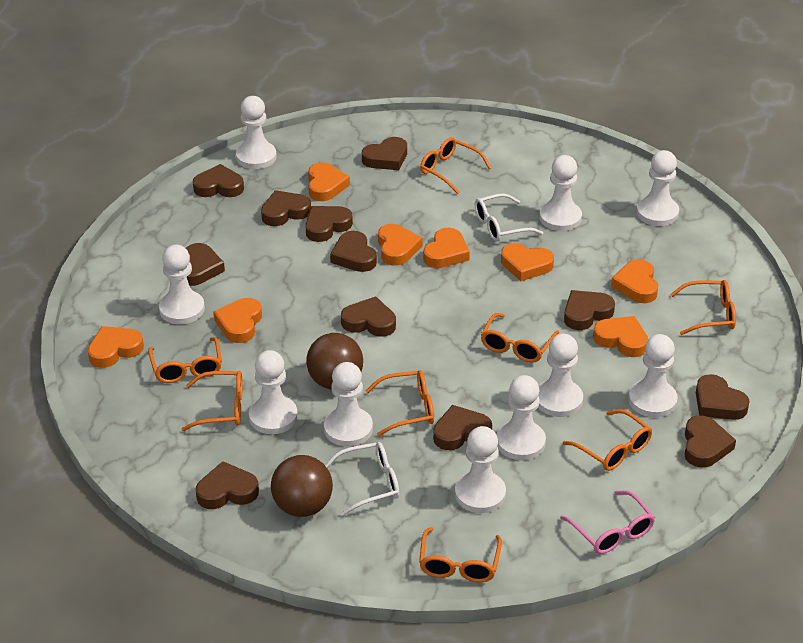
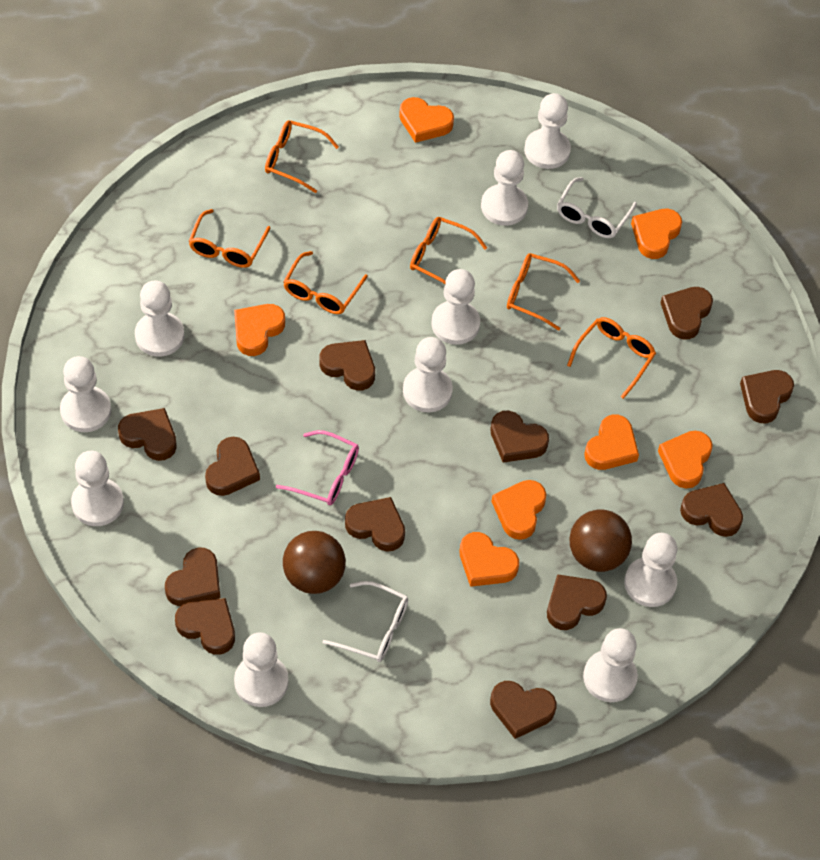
orange glasses: [148,337,222,383] [181,371,243,431] [366,370,434,436] [419,527,502,582] [420,137,491,194] [481,313,559,363] [563,409,652,471] [670,280,736,335] = 8 -> [188,209,270,268] [265,120,339,193] [283,251,368,314] [410,217,487,285] [507,253,580,331] [567,317,656,399] = 6
orange heart: [88,326,144,368] [213,298,262,343] [308,162,350,201] [378,224,423,266] [423,228,470,268] [501,243,554,281] [593,316,648,357] [611,259,658,303] = 8 -> [234,304,285,356] [399,97,454,143] [460,532,519,587] [491,480,546,540] [584,415,639,470] [631,209,682,259] [658,431,713,489] = 7

